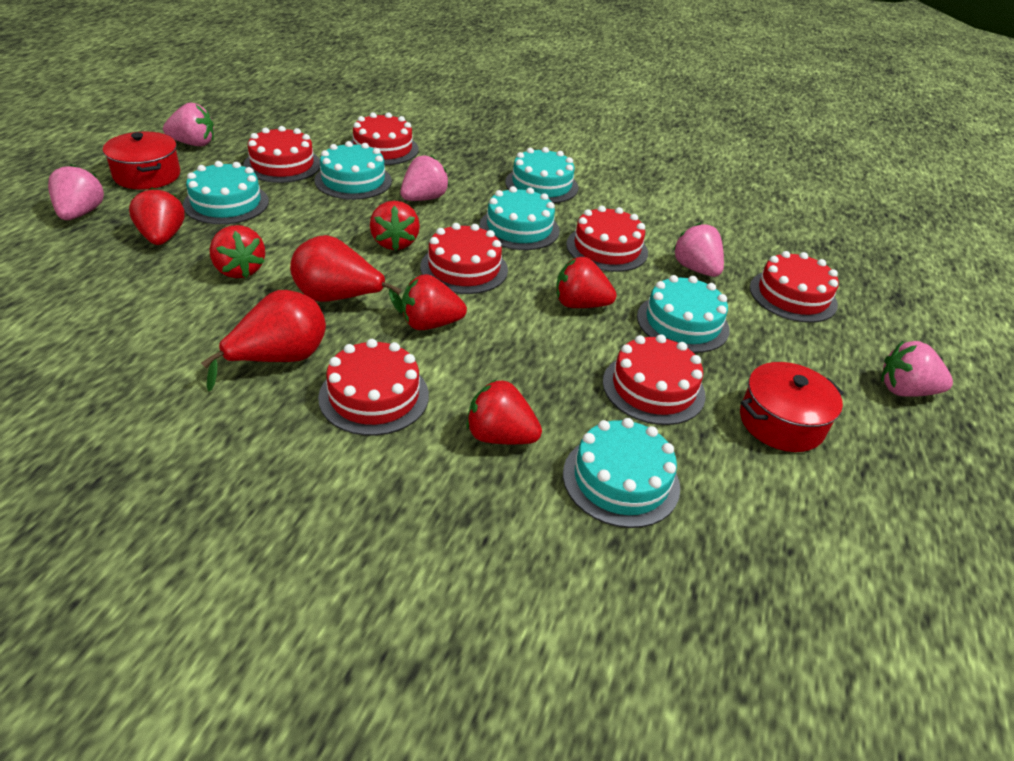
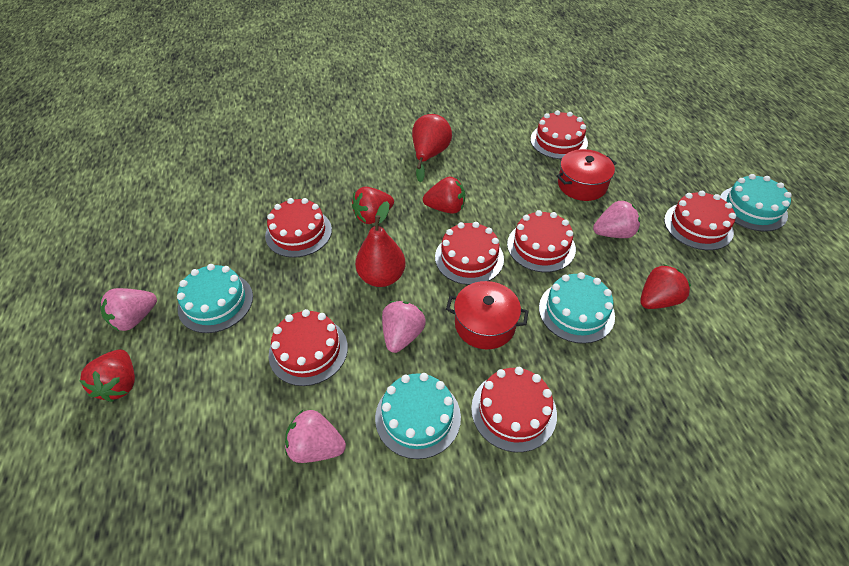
pink strawberry: [48,164,104,220] [163,102,214,146] [400,155,449,201] [673,223,724,277] [881,341,953,397] = 5 -> [100,288,157,331] [285,410,346,463] [382,301,426,353] [593,201,640,238] = 4
red strawberry: [129,187,185,245] [210,225,265,278] [370,201,420,251] [402,274,467,330] [466,379,542,444] [556,257,617,308] = 6 -> [79,349,135,402] [352,186,394,224] [423,176,465,214] [640,264,691,309] = 4
turquoise cake: [183,161,269,224] [314,141,392,200] [479,186,560,250] [505,147,578,203] [563,418,680,528] [637,275,730,353] = 6 -> [177,264,253,333] [375,373,461,459] [539,272,615,344] [720,174,792,232] = 4

